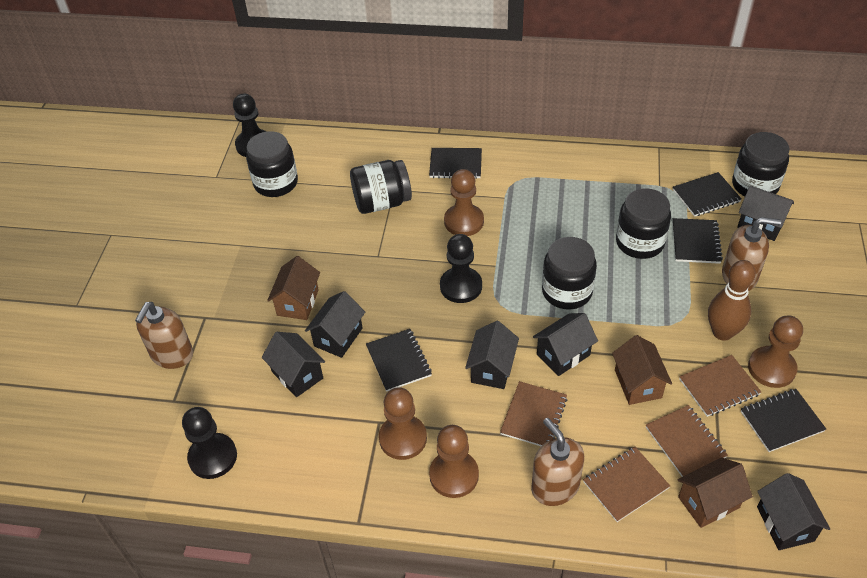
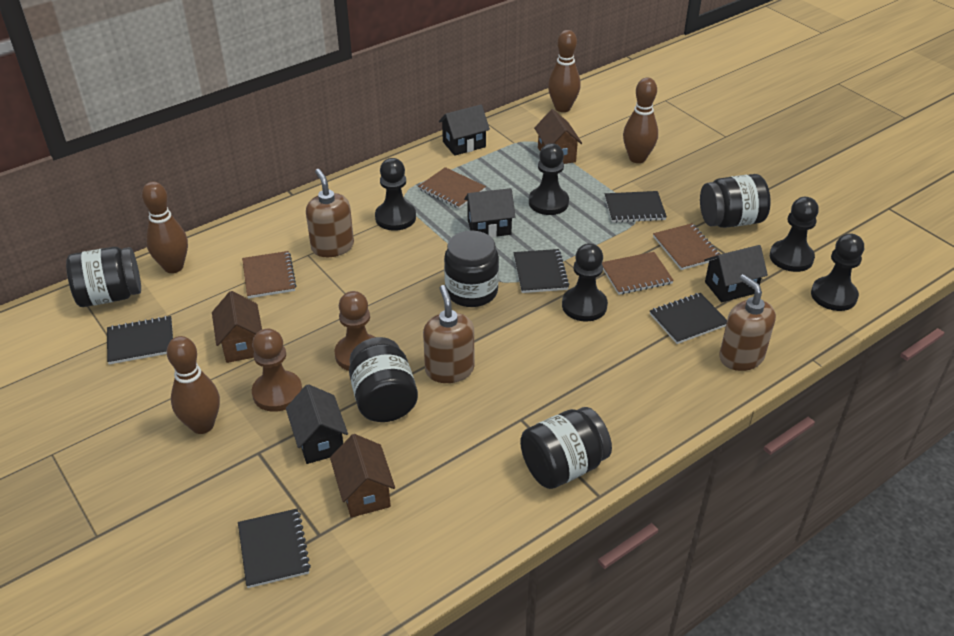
black house: [262,332,325,397] [305,291,365,358] [465,321,519,389] [533,313,598,376] [737,186,794,241] [757,473,830,550] = 6 -> [286,384,348,464] [439,105,490,156] [464,188,515,238] [704,245,768,302] = 4
black pawn: [182,407,237,479] [233,94,267,157] [440,234,482,303] = 3 -> [375,158,416,231] [529,143,569,215] [562,243,608,322] [770,197,819,272] [811,233,864,311] = 5
brown bowling pin: [708,260,756,341] = 1 -> [142,182,188,273] [167,336,220,434] [548,30,581,112] [623,78,658,163] = 4
brown pawn: [379,387,427,460] [429,425,479,498] [444,169,484,236] [748,316,803,388] = 4 -> [252,329,302,412] [335,291,375,371] = 2

